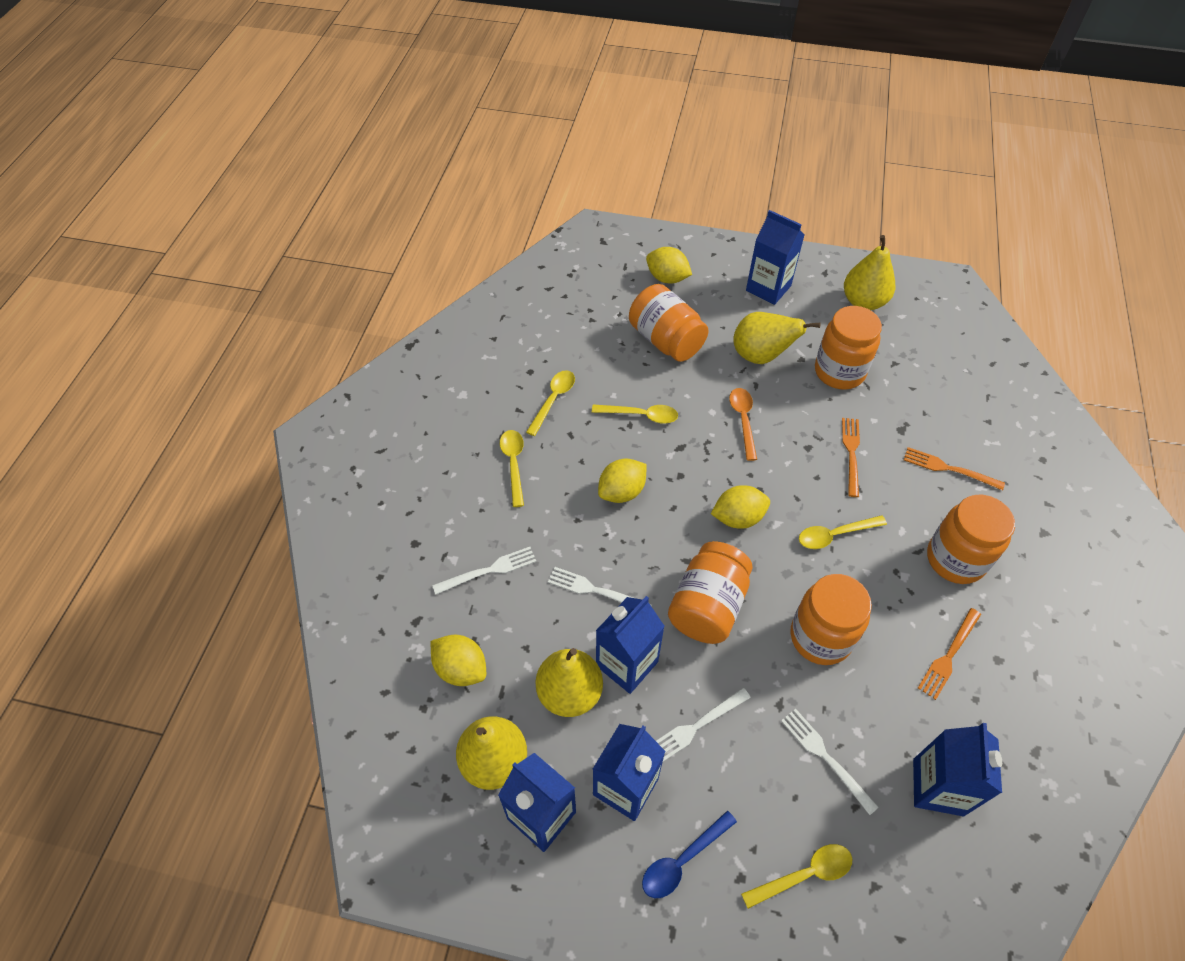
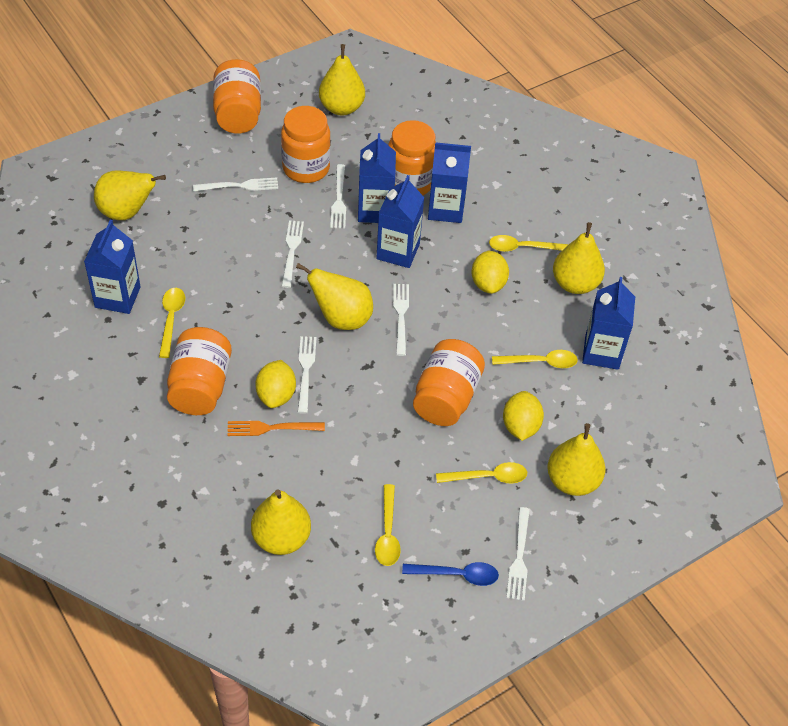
orange fork: [842,418,860,497] [904,447,1005,491] [918,608,981,700] = 3 -> [227,421,325,436] = 1
orange spoon: [729,388,757,461] = 1 -> none = 0
white fork: [432,547,537,595] [548,567,652,607] [656,688,751,762] [781,709,879,815] = 4 -> [193,177,278,192] [282,220,304,288] [298,336,317,414] [330,164,346,229] [393,284,409,356] [507,507,530,601] = 6
yellow lemon: [431,635,486,686] [598,458,647,503] [646,247,692,284] [711,485,770,529] = 4 -> [255,360,296,408] [471,251,509,294] [503,391,544,441] = 3
yellow pear: [456,716,527,790] [536,648,603,717] [733,312,820,364] [844,235,895,310] = 4 -> [94,171,166,220] [251,490,311,555] [296,263,373,330] [319,44,365,115] [547,423,606,496] [553,222,605,294] = 6

